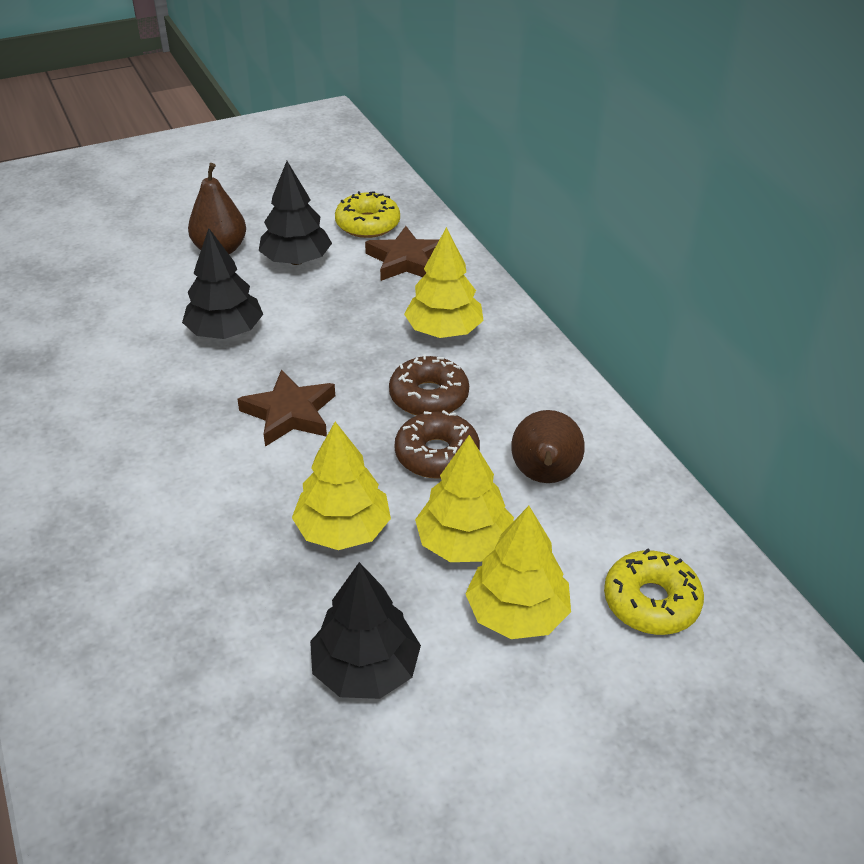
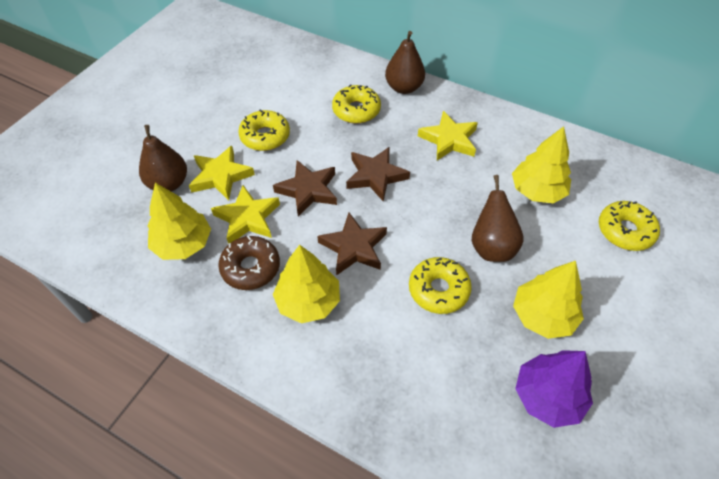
black tree: [182,228,263,339] [259,161,332,265] [310,562,421,699] = 3 -> none = 0
brown donut: [389,354,469,415] [395,410,480,479] = 2 -> [218,236,280,290] = 1
brown pear: [188,163,246,254] [511,410,585,483] = 2 -> [139,125,187,192] [385,31,425,94] [472,175,524,262] = 3
brown star: [237,369,335,447] [365,226,439,281] = 2 -> [273,160,337,217] [317,213,387,276] [346,147,410,201] = 3
purple tree: none = 0 -> [515,350,593,428] = 1
yellow donut: [335,191,400,238] [604,548,704,635] = 2 -> [238,109,290,151] [332,84,381,124] [409,257,472,314] [599,201,660,251] = 4
yellow star: none = 0 -> [189,146,255,200] [211,185,280,244] [418,111,478,160] = 3

